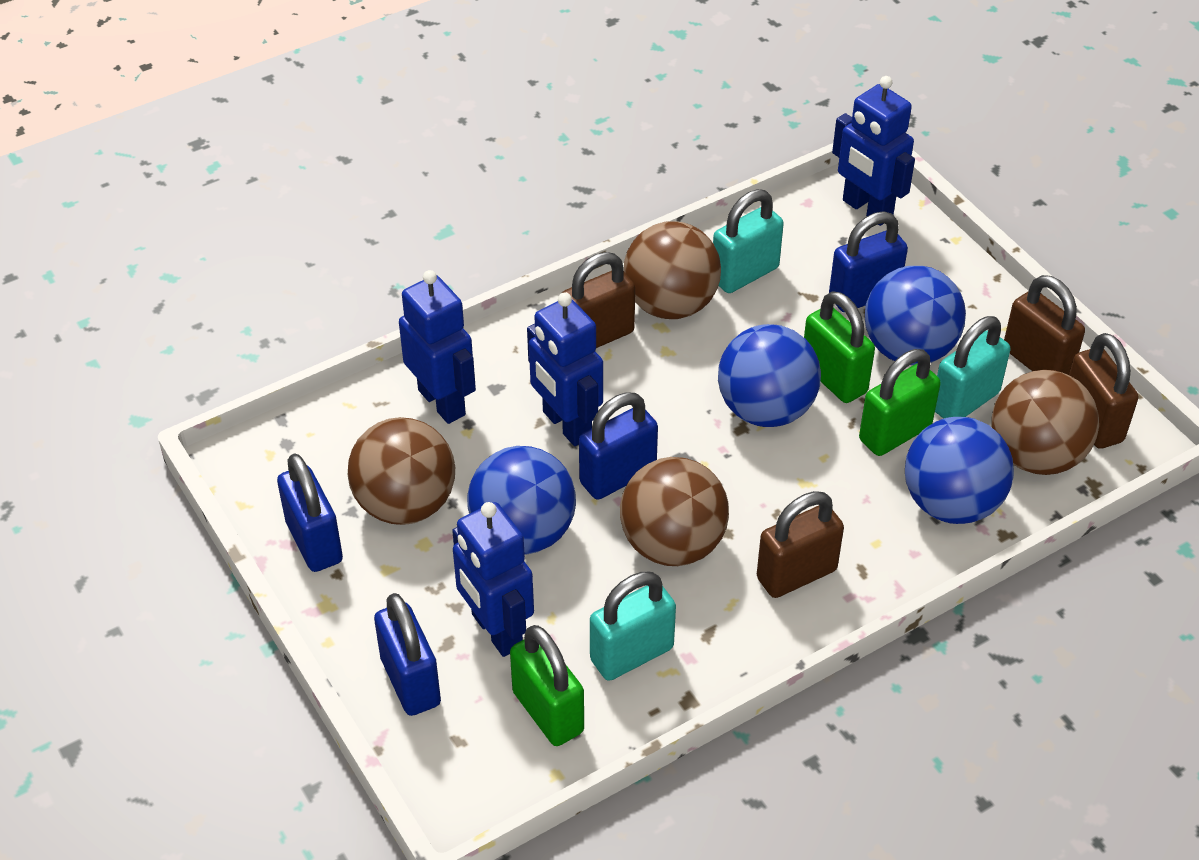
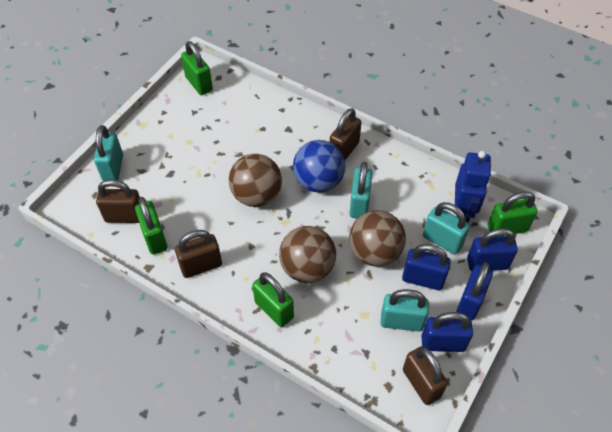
blue ball: [467,446,576,555] [718,324,821,427] [865,266,966,365] [905,417,1014,524] = 4 -> [293,140,345,192] = 1
blue robot: [399,270,476,424] [452,502,534,657] [527,293,603,446] [832,76,915,226] = 4 -> [455,151,491,223] = 1
brown ball: [348,417,455,525] [620,457,729,566] [624,221,721,319] [991,370,1099,475] = 4 -> [229,154,282,207] [279,226,336,283] [349,210,406,267] = 3
green padlock: [510,625,584,746] [804,291,875,403] [859,349,941,456] = 3 -> [135,197,168,254] [181,41,213,95] [252,272,294,327] [488,192,538,237] = 4
turquoise padlock: [590,572,676,681] [713,189,784,293] [935,316,1010,419] = 3 -> [94,125,123,181] [350,162,372,219] [381,289,429,332] [423,202,470,254] = 4

